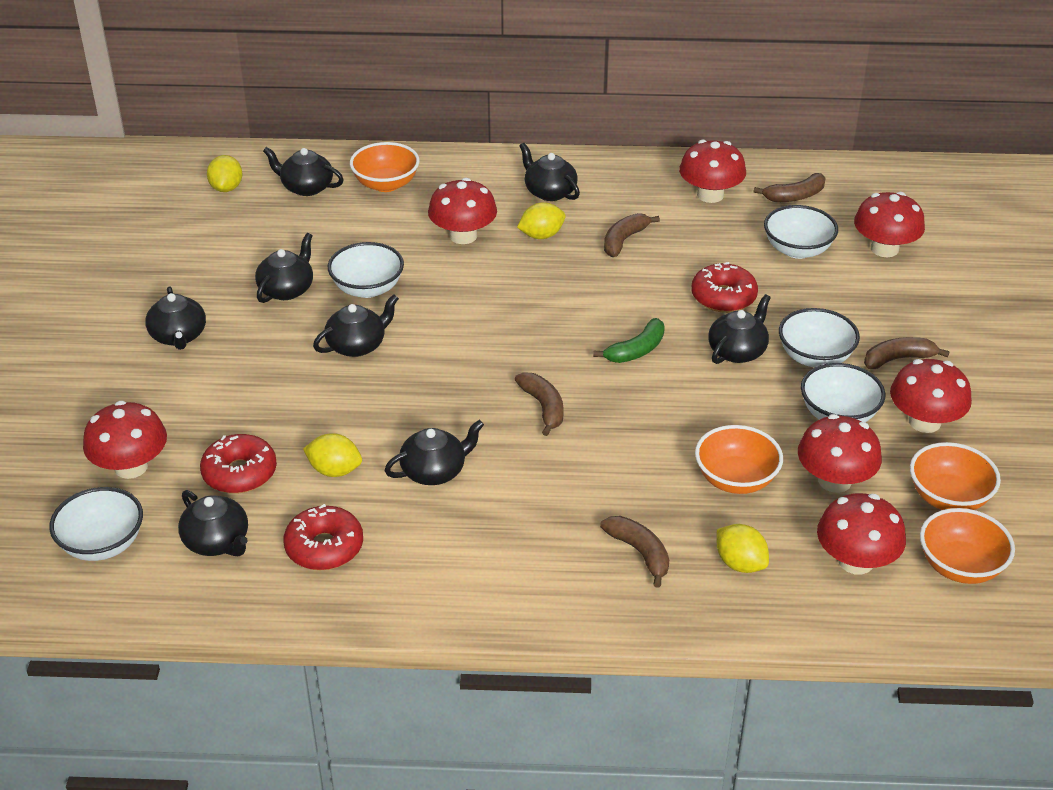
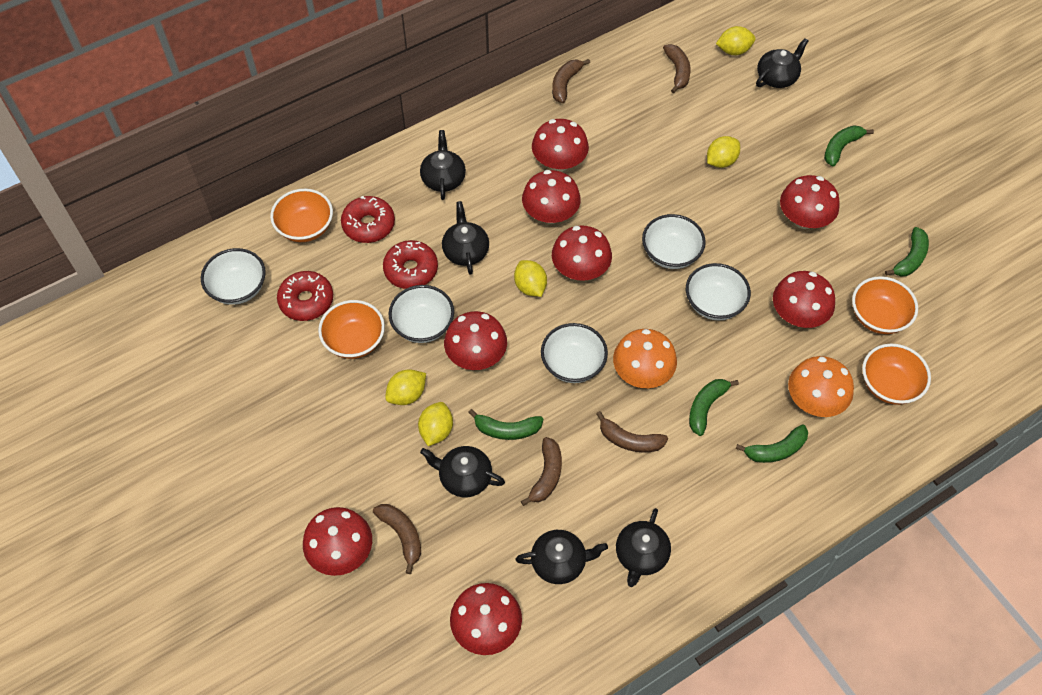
black teapot: [145,286,206,350] [178,490,248,556] [255,233,313,303] [263,147,344,196] [313,294,399,357] [385,420,484,485] [519,143,580,201] [708,294,771,364] = 8 -> [420,130,466,200] [420,446,505,497] [442,201,489,275] [515,530,608,584] [616,508,671,587] [756,38,808,88] = 6
green banana: [593,318,665,363] = 1 -> [468,409,543,440] [689,379,739,436] [736,424,808,463] [824,125,874,167] [885,227,929,277] = 5
orange mushroom: none = 0 -> [613,329,677,388] [788,356,854,417] = 2
red mushroom: [83,401,167,479] [428,178,497,244] [679,140,746,203] [798,414,882,493] [817,493,906,575] [854,192,925,257] [890,359,972,433] = 7 -> [303,507,372,576] [444,311,507,370] [450,583,522,655] [522,170,581,224] [532,119,589,172] [552,225,612,281] [773,271,835,328] [780,175,840,229] = 8
yellow lemon: [207,155,242,192] [303,433,362,477] [517,202,566,239] [717,524,769,573] = 4 -> [385,369,426,405] [418,402,453,446] [514,260,547,297] [707,136,740,168] [716,26,755,55] = 5

